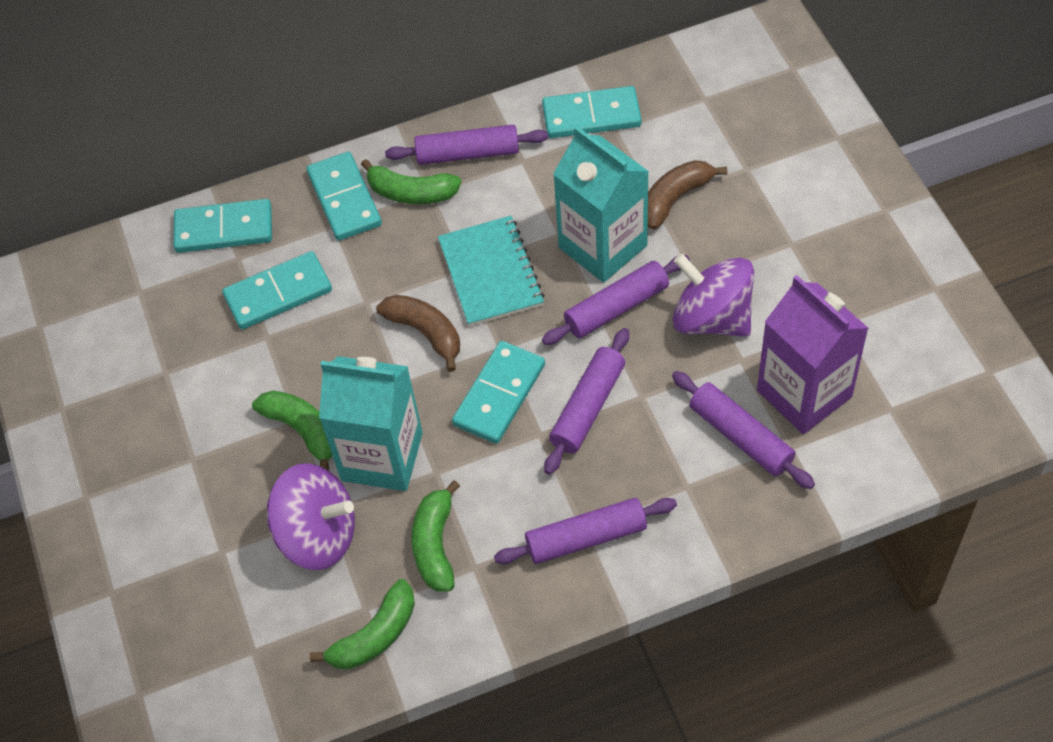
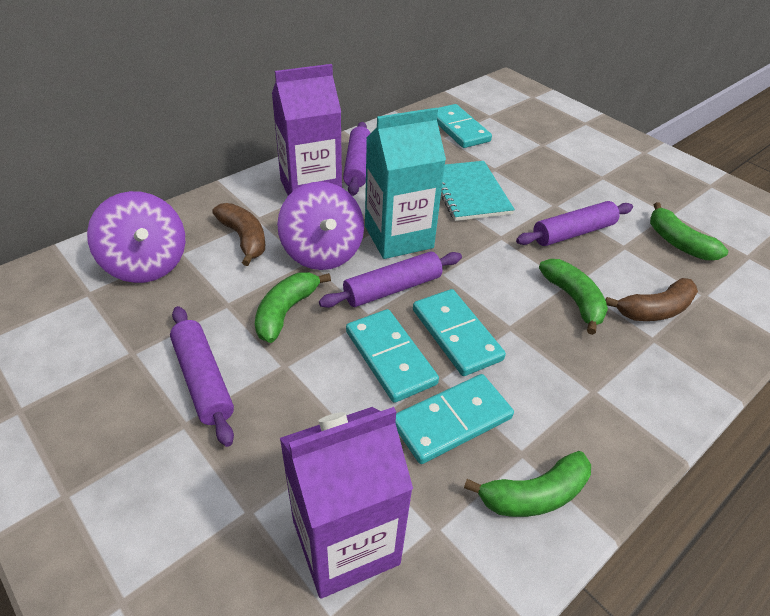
purple carton: [757,275,869,434] = 1 -> [272,64,342,196] [280,407,413,599] = 2
purple rolling pin: [385,125,548,165] [494,498,677,564] [542,255,690,345] [544,328,629,475] [672,371,815,489] = 5 -> [170,306,234,447] [319,252,462,308] [343,122,371,196] [516,201,633,246] = 4
turquoise carton: [319,356,423,491] [553,126,649,283] = 2 -> [365,108,446,259] = 1
turquoise domino: [173,199,272,253] [222,251,332,330] [306,152,382,241] [452,341,545,444] [542,86,642,138] = 5 -> [346,309,439,403] [395,374,514,464] [413,289,506,376] [437,104,492,148] = 4

